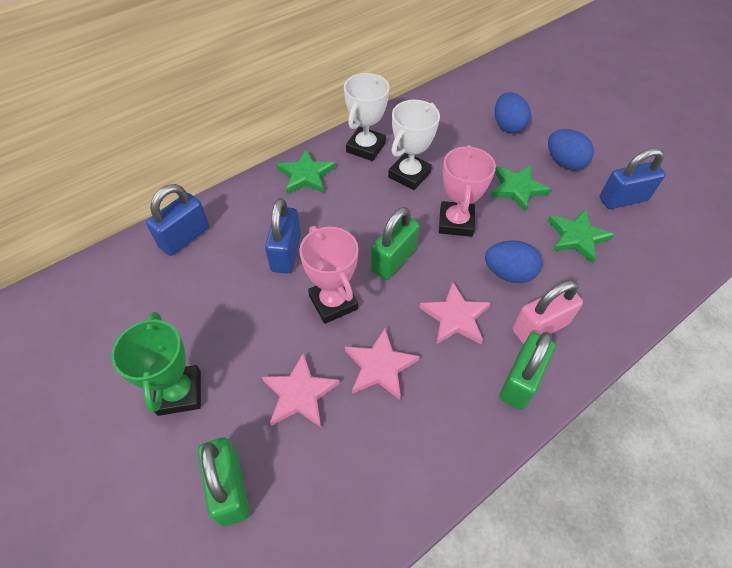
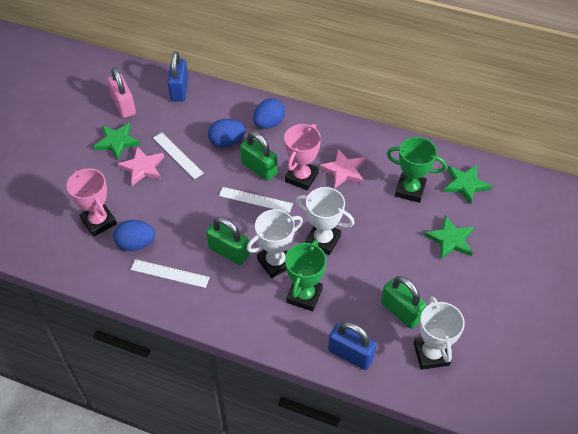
blue padlock: [146,184,209,256] [265,198,301,274] [599,148,666,209] = 3 -> [167,51,188,102] [328,321,377,370] = 2
green trophy: [111,312,201,416] = 1 -> [285,240,326,311] [387,137,447,203] = 2
pink star: [262,353,340,427] [345,328,420,400] [419,282,491,344] = 3 -> [117,147,164,186] [319,149,365,188] = 2
white ruler: none = 0 -> [130,259,210,288] [153,133,204,179] [219,187,293,213] = 3
white trophy: [344,73,390,161] [388,100,440,190] = 2 -> [247,209,303,278] [296,187,355,255] [414,296,465,370] = 3

